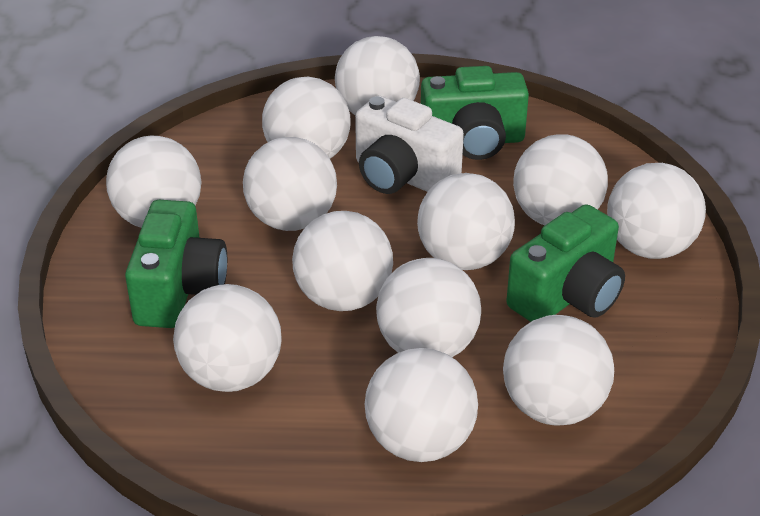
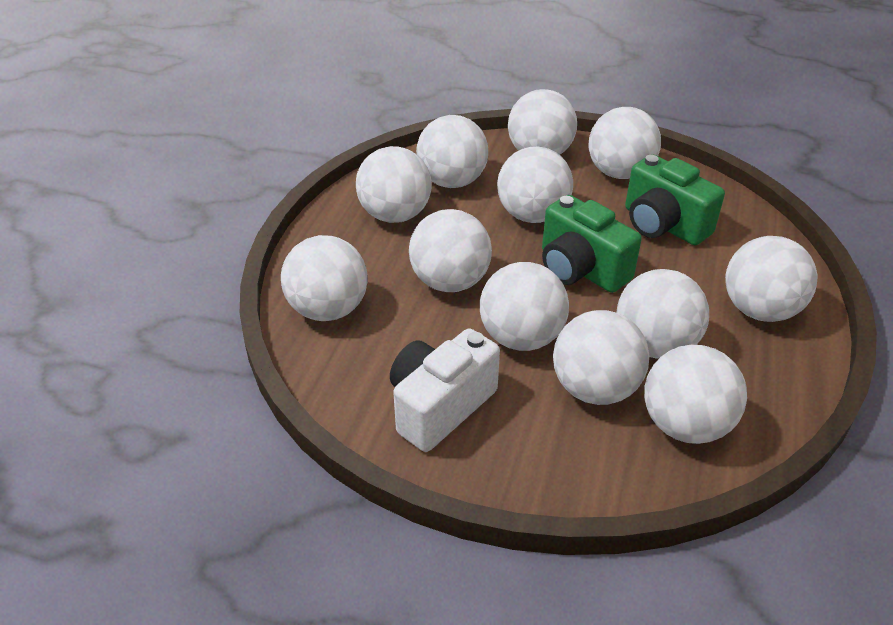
green camera: [125,200,227,328] [421,66,529,160] [506,204,625,322] = 3 -> [542,195,642,293] [625,154,725,245] = 2

